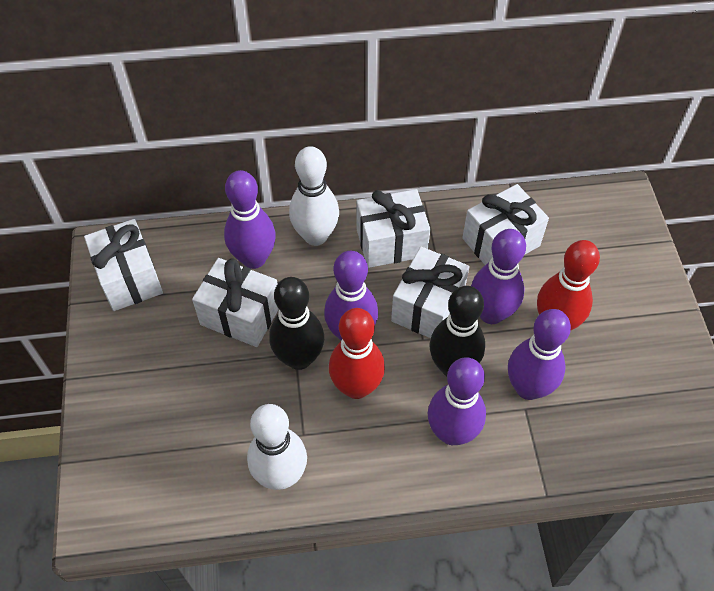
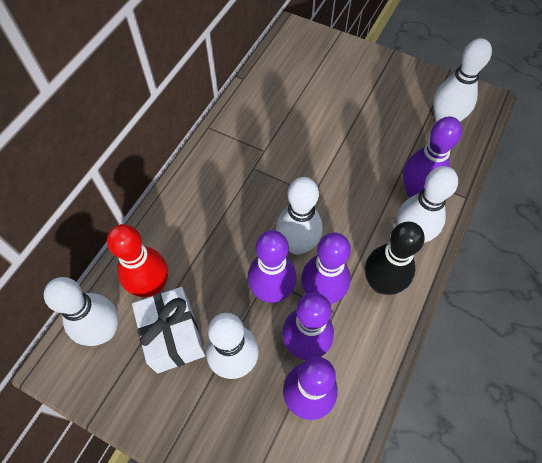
black bowling pin: [269,277,324,370] [430,286,485,376] = 2 -> [365,222,425,295] = 1
red bowling pin: [329,308,385,399] [537,240,600,331] = 2 -> [107,224,168,297] = 1
white bowling pin: [247,404,307,490] [289,146,339,246] = 2 -> [44,277,119,346] [206,313,259,379] [276,177,322,255] [397,166,458,243] [433,38,492,122] = 5
white gift: [84,219,163,311] [192,258,279,347] [356,189,430,268] [391,247,469,338] [462,184,549,265] = 5 -> [132,287,205,374] = 1

